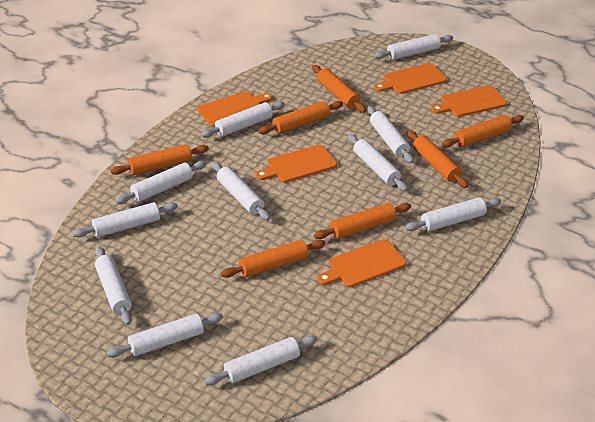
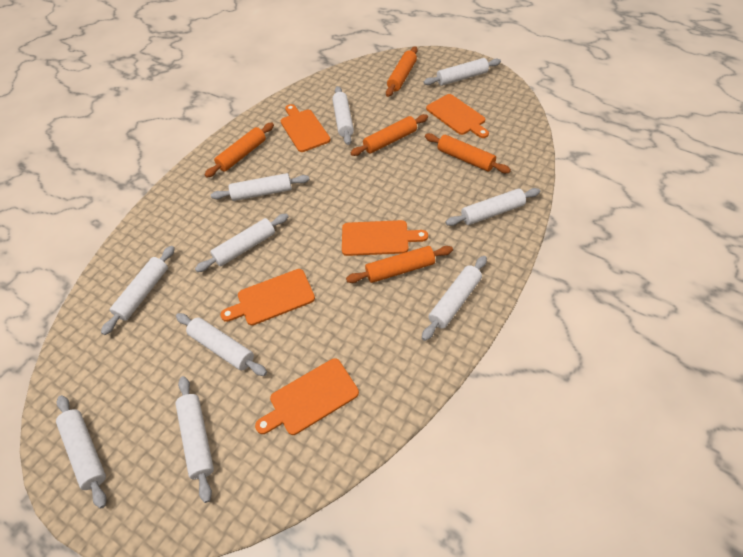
orange rolling pin: [111,144,209,175] [221,240,326,278] [259,101,343,134] [312,65,366,113] [314,203,411,239] [407,130,468,188] [441,115,524,148] = 7 -> [205,122,274,177] [346,246,453,283] [351,114,428,156] [386,46,417,97] [425,133,511,173] = 5
white rolling pin: [73,202,178,237] [95,246,132,325] [107,313,223,357] [115,161,206,204] [201,102,285,138] [204,335,318,385] [212,162,270,220] [348,134,408,191] [367,106,414,163] [374,34,453,60] [405,197,501,231] = 11 -> [56,395,107,509] [101,246,175,335] [175,376,214,503] [176,313,267,376] [195,214,289,272] [211,173,310,201] [332,86,354,145] [422,256,487,341] [424,58,501,86] [446,188,540,226] = 10

